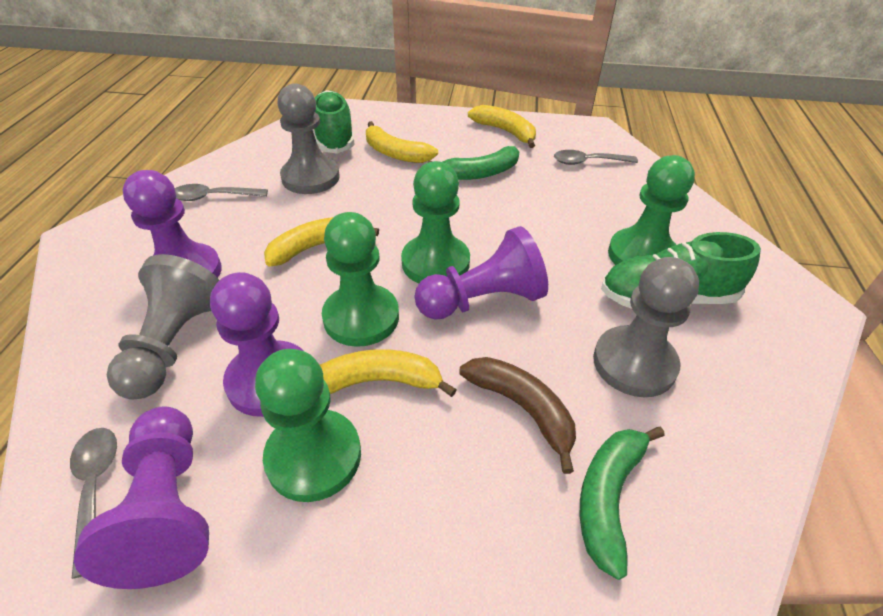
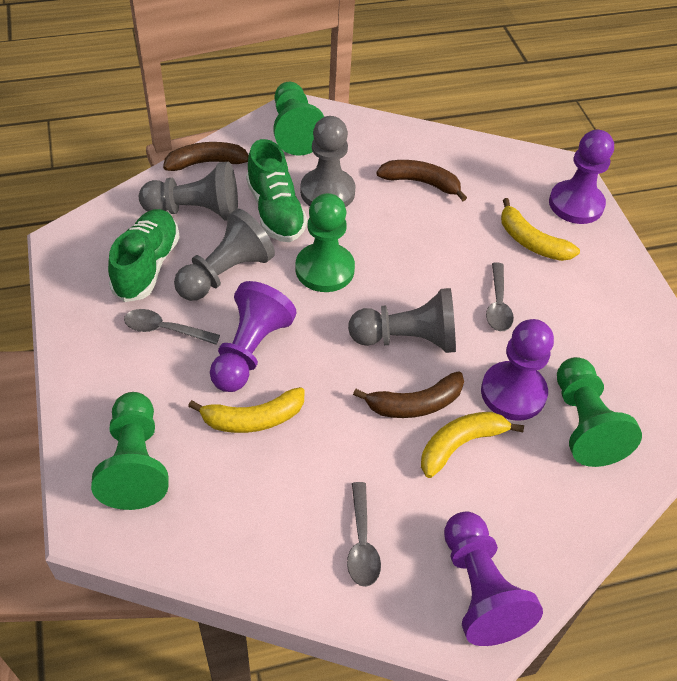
brown banana: [460,357,576,474] = 1 -> [163,142,249,171] [353,371,464,418] [376,160,467,201] = 3
green banana: [427,146,519,180] [580,427,665,580] = 2 -> none = 0
grey pawn: [107,254,219,400] [277,84,340,194] [593,257,699,397] = 3 -> [139,162,238,221] [174,209,275,301] [300,116,356,207] [348,288,456,353] = 4
yellow banana: [264,217,379,266] [320,349,457,397] [366,121,438,163] [468,105,536,148] = 4 -> [188,387,305,433] [421,412,524,478] [501,198,580,261] = 3

